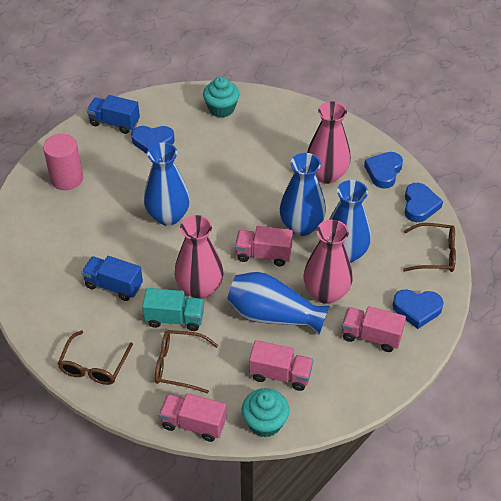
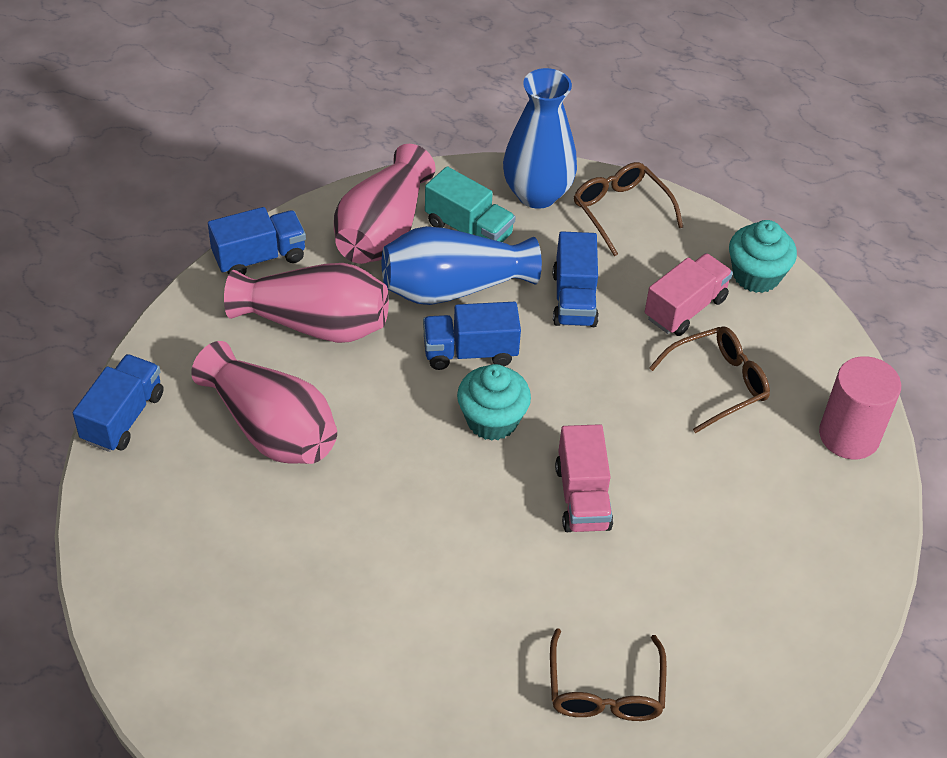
blue heart: [131,126,175,154] [364,152,403,189] [393,289,444,329] [405,183,443,222] = 4 -> none = 0
blue truck: [82,256,143,301] [87,95,140,134] = 2 -> [73,354,163,452] [208,207,306,275] [423,302,521,370] [553,231,599,327] = 4
blue vase: [144,143,190,226] [227,272,329,335] [280,153,326,236] [329,180,371,263] = 4 -> [382,226,542,305] [503,68,577,209] = 2
pink truck: [159,393,227,442] [235,226,293,266] [249,340,313,391] [342,306,406,352] = 4 -> [555,424,613,532] [645,253,733,336] = 2

